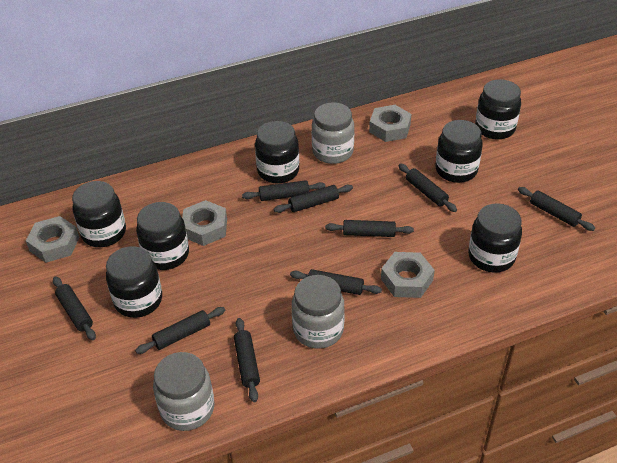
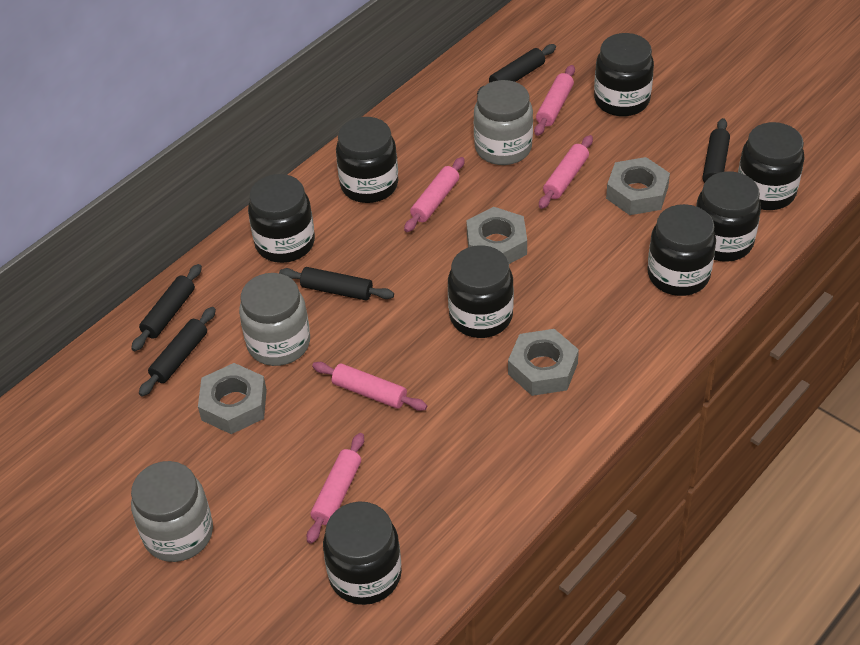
black jar: [72,181,126,247] [106,246,162,318] [136,202,189,270] [255,121,299,184] [435,120,483,183] [468,203,522,273] [475,79,521,140] = 7 -> [248,174,315,263] [323,501,402,605] [336,117,398,203] [448,245,514,338] [594,33,654,116] [647,204,716,296] [696,171,761,262] [738,122,805,210] = 8
black rolling pin: [53,276,96,340] [135,307,225,354] [234,318,260,402] [242,180,326,201] [274,185,353,213] [290,269,382,295] [325,220,414,237] [398,164,457,212] [518,187,595,231] = 9 -> [131,264,202,351] [139,307,216,396] [279,267,394,300] [477,44,556,95] [702,118,730,183] = 5
pink rolling pin: none = 0 -> [307,433,364,544] [312,362,427,411] [404,157,465,232] [534,65,575,136] [539,135,593,209] = 5

